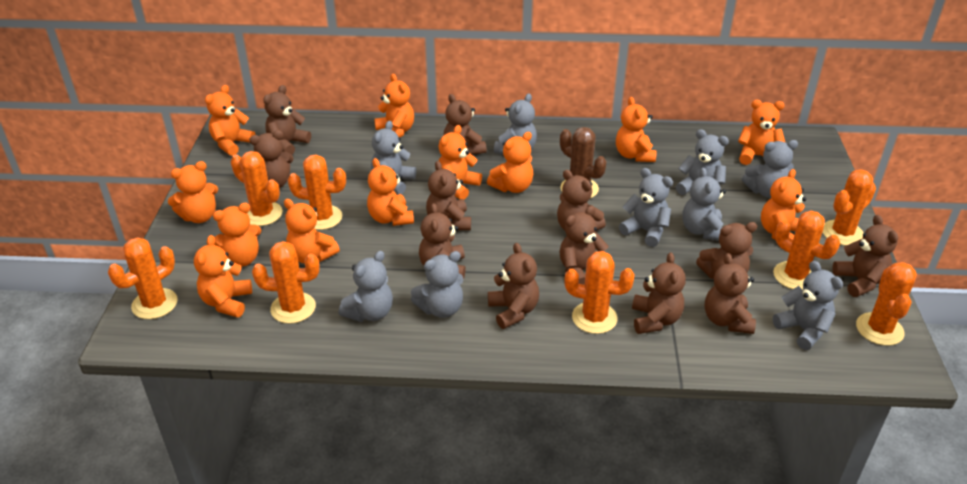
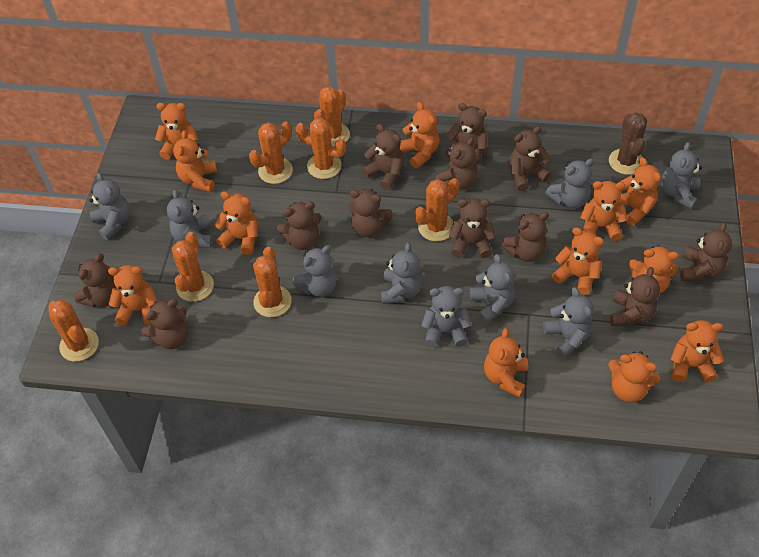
orange cactus: [108,237,178,319] [231,151,283,226] [252,241,320,324] [288,155,346,230] [564,251,635,334] [773,210,840,290] [823,169,876,246] [856,262,917,346] = 8 -> [49,300,99,362] [172,232,214,302] [249,121,293,184] [253,247,292,317] [296,118,346,179] [314,86,350,146] [415,178,460,241] = 7

